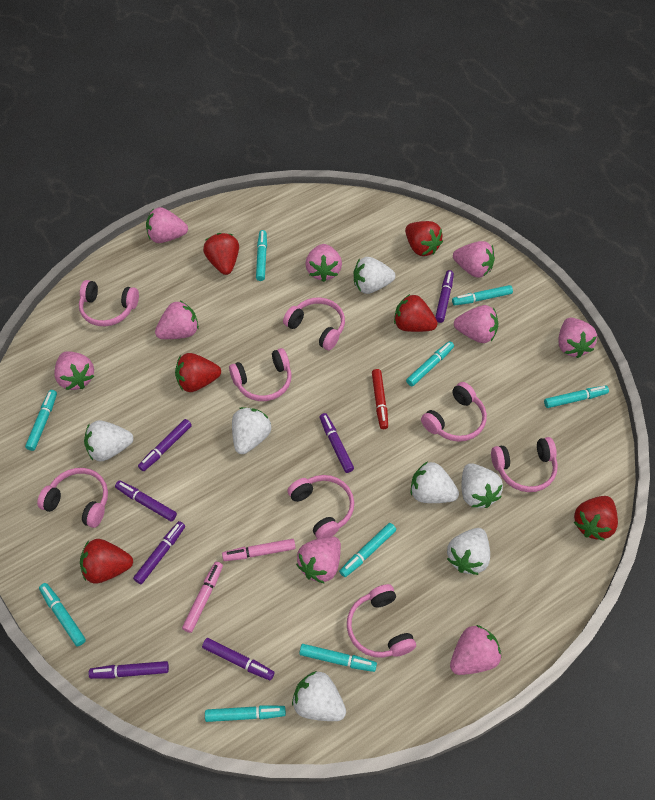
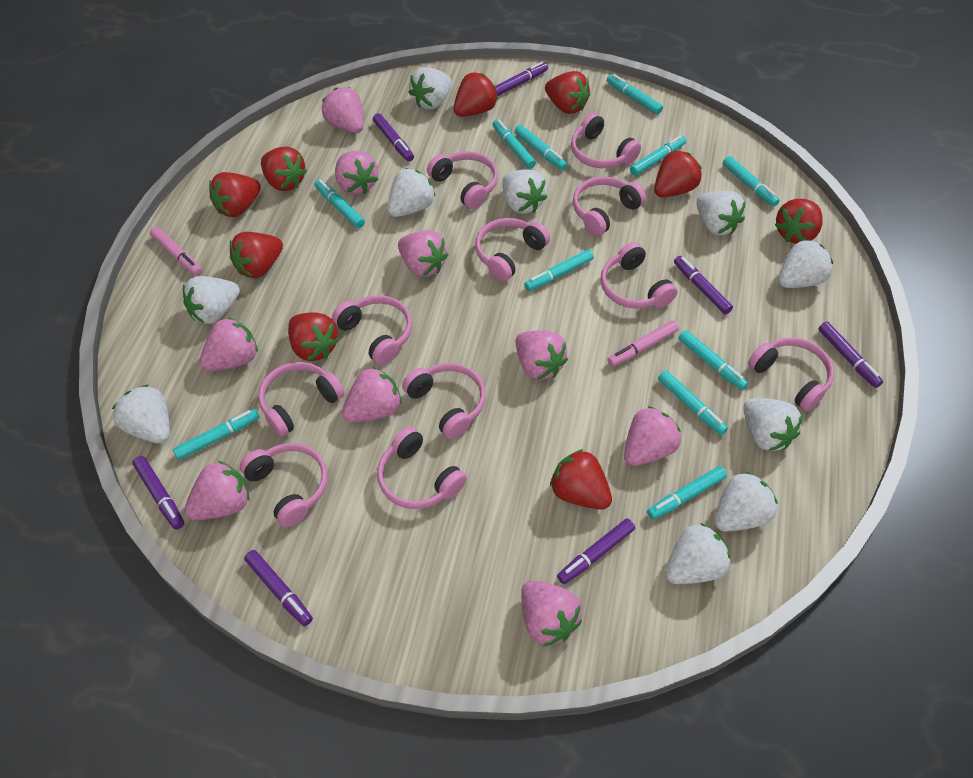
pink headphones: [37,468,108,528] [79,280,139,326] [229,348,292,401] [283,298,345,350] [287,475,354,539] [347,584,416,658] [421,382,487,442] [491,437,558,492] = 8 -> [240,443,328,527] [258,362,345,437] [332,295,412,365] [377,427,467,509] [402,363,486,439] [427,151,498,209] [475,218,550,282] [571,113,641,168] [573,176,646,236] [600,242,677,309] [748,337,834,412] = 11
red marker: [372,369,388,429] = 1 -> none = 0
red strawberry: [80,539,133,584] [175,353,221,392] [203,233,239,275] [394,294,438,332] [405,221,443,256] [573,496,618,541] = 6 -> [209,172,261,217] [230,232,283,278] [261,147,307,191] [288,312,340,361] [453,72,498,117] [545,71,590,114] [550,449,612,510] [654,150,702,197] [775,199,823,244] = 9
turquoise marker: [25,390,57,451] [39,583,86,647] [205,705,286,722] [256,230,267,281] [299,644,377,672] [339,523,396,577] [406,341,454,386] [452,285,513,306] [544,386,609,408] = 9 -> [173,409,260,460] [314,179,365,228] [493,119,536,169] [515,125,568,170] [524,249,594,291] [607,74,663,114] [630,135,686,176] [647,466,727,520] [658,370,728,435] [678,330,748,390] [723,156,780,206] = 11
white strawberry: [84,420,133,462] [232,407,271,454] [292,671,346,721] [354,257,395,294] [411,461,459,503] [447,528,490,575] [461,463,503,508] = 7 -> [112,385,170,444] [183,276,240,324] [387,168,436,217] [408,67,451,109] [502,169,547,214] [665,523,731,584] [697,191,746,235] [714,472,778,532] [743,398,802,451] [778,239,833,288] = 10

